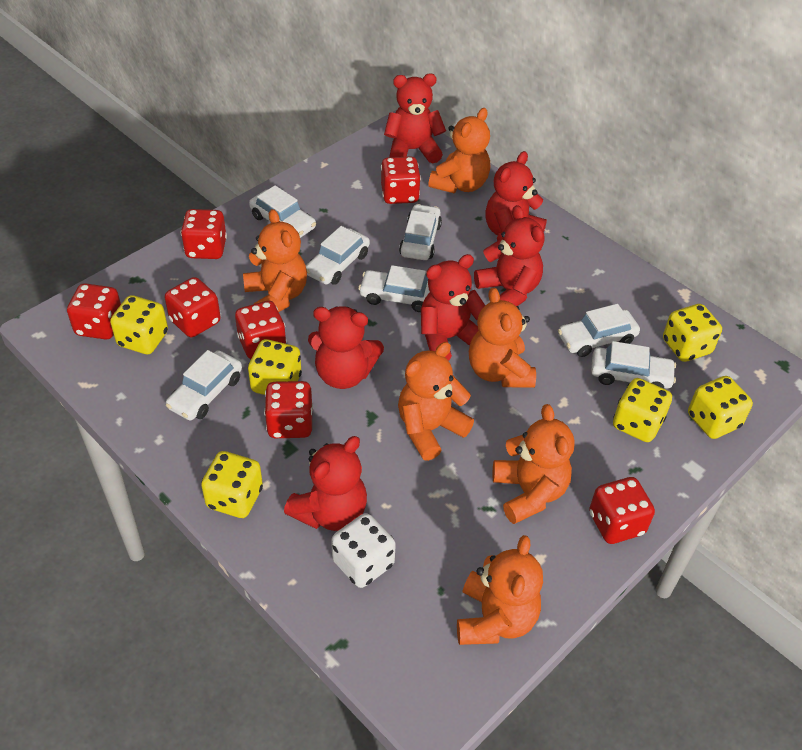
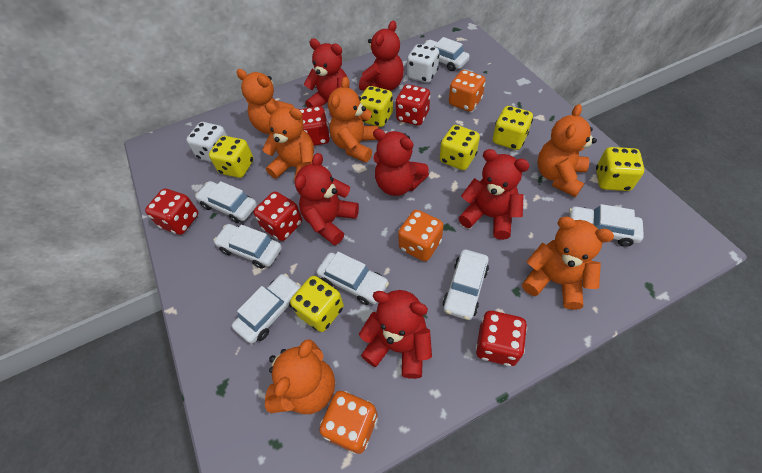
orange dice: none = 0 -> [319,391,378,454] [398,210,444,261] [449,70,486,112] = 3
red dice: [67,283,121,339] [165,277,221,337] [181,209,227,259] [235,301,287,359] [264,381,313,438] [381,156,421,204] [589,477,655,544] = 7 -> [145,189,198,235] [253,192,302,241] [299,106,330,146] [395,84,430,126] [475,311,527,366] = 5
white dice: [331,513,396,588] = 1 -> [186,122,227,162] [407,44,439,83] = 2

